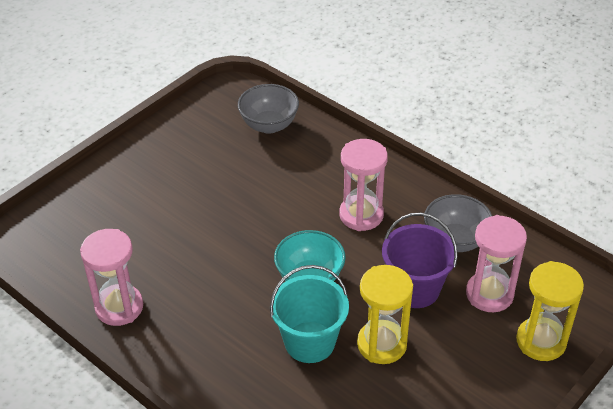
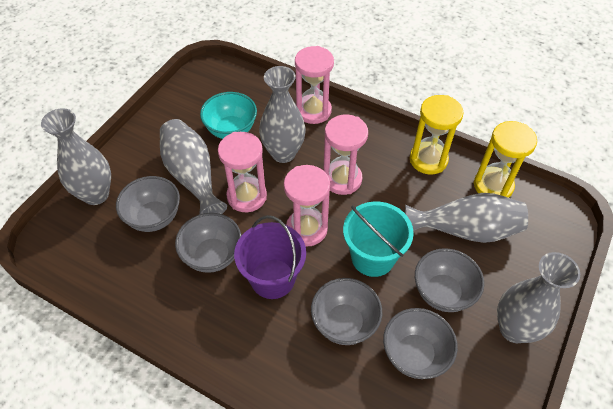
grey bowl: [238,84,299,134] [424,194,492,252] = 2 -> [116,176,180,232] [175,213,241,273] [311,278,382,345] [383,308,458,379] [415,248,484,312] = 5
grey vase: none = 0 -> [41,108,111,205] [160,119,227,215] [259,66,306,163] [405,193,528,243] [497,252,580,343] = 5
pink hourglass: [80,229,143,326] [339,139,388,231] [466,215,527,312] = 3 -> [218,132,267,212] [284,165,330,247] [295,46,334,124] [323,115,368,195] = 4

